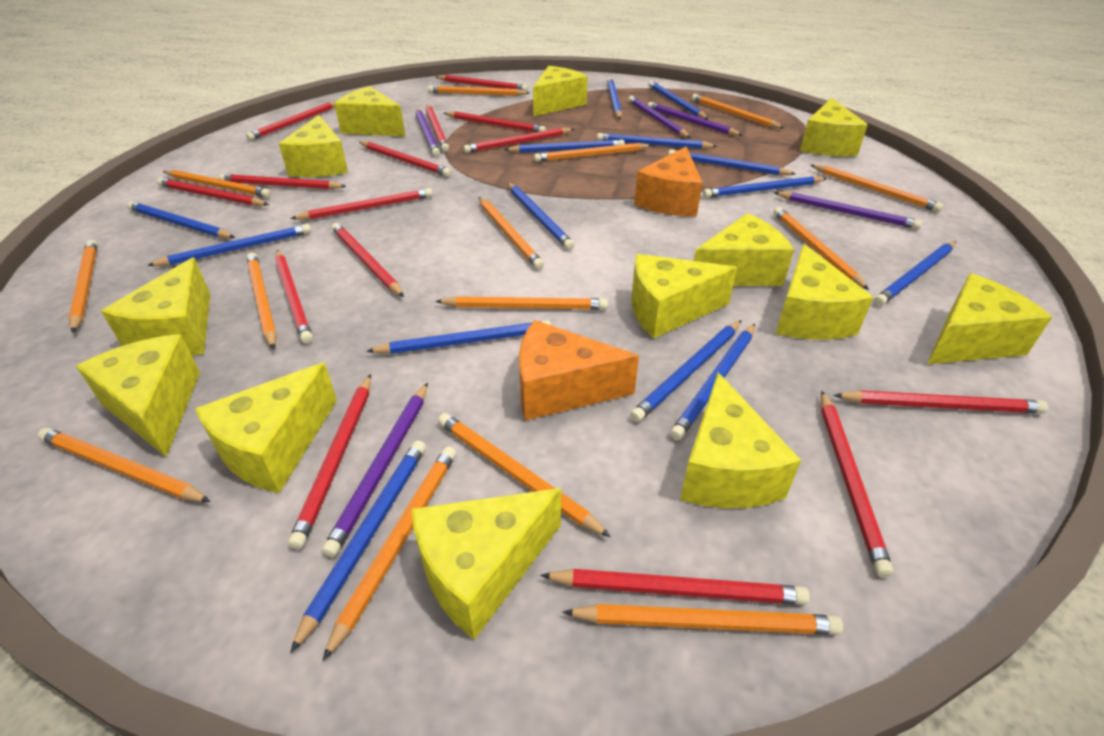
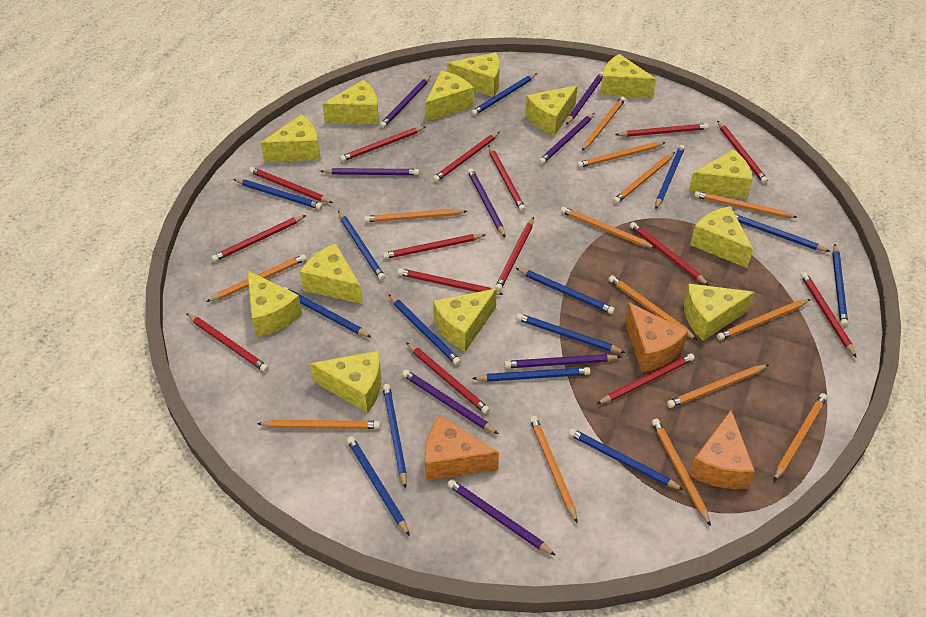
orange cheese: [519,320,639,420] [634,146,703,216] = 2 -> [425,415,499,481] [625,302,688,372] [689,410,755,489] = 3
purple pencil: [322,383,428,557] [416,109,440,156] [628,96,690,138] [648,102,743,136] [773,192,922,230] = 5 -> [320,168,419,175] [380,76,431,128] [402,370,498,434] [447,479,556,556] [468,168,506,238] [505,354,621,368] [539,113,595,164] [566,72,603,125] = 8

